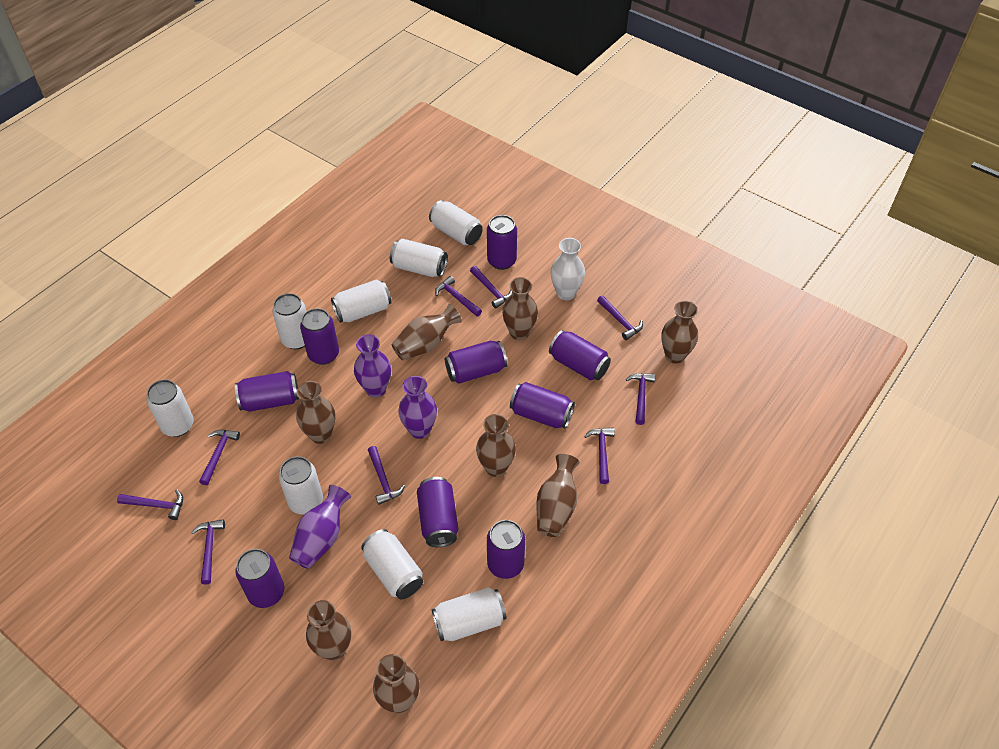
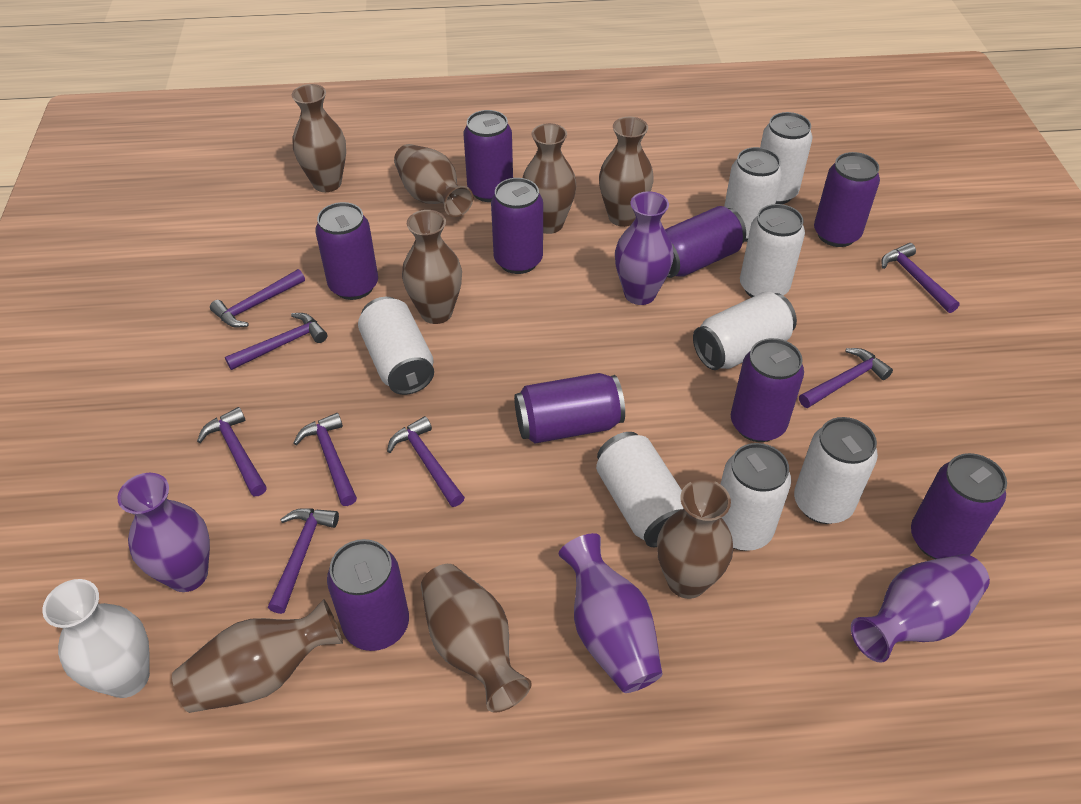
purple hammer: [117,490,183,520] [191,519,225,585] [199,430,240,485] [368,446,405,505] [435,276,482,317] [470,266,513,309] [584,427,615,484] [597,295,643,340] [626,373,655,425] = 9 -> [197,407,267,496] [210,269,305,328] [225,313,327,370] [268,508,339,614] [293,413,357,506] [387,416,465,507] [799,348,893,408] [881,243,960,313] = 8
purple vase: [289,485,351,569] [354,334,391,397] [398,376,437,439] = 3 -> [117,473,210,592] [559,533,662,693] [615,191,674,305] [851,554,990,663] = 4

